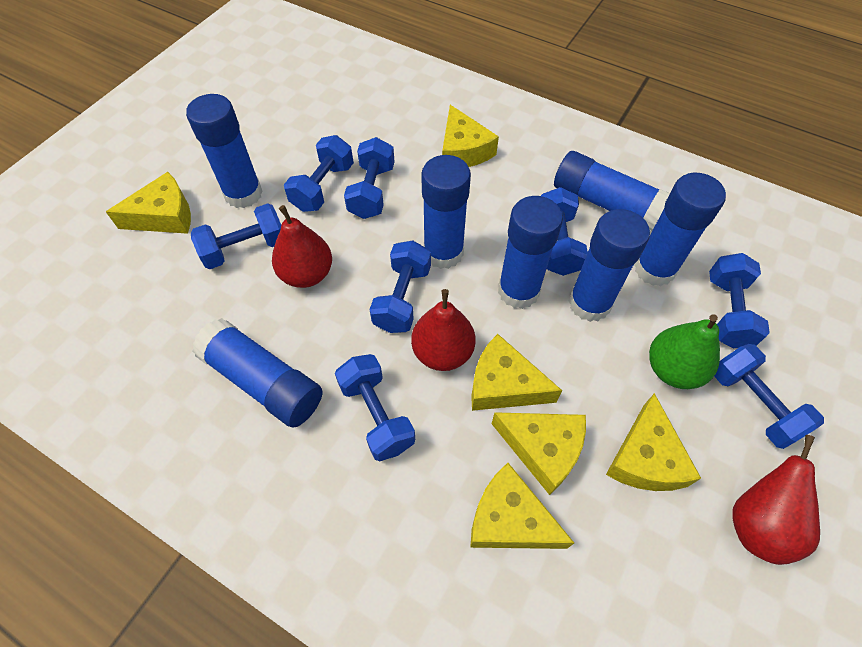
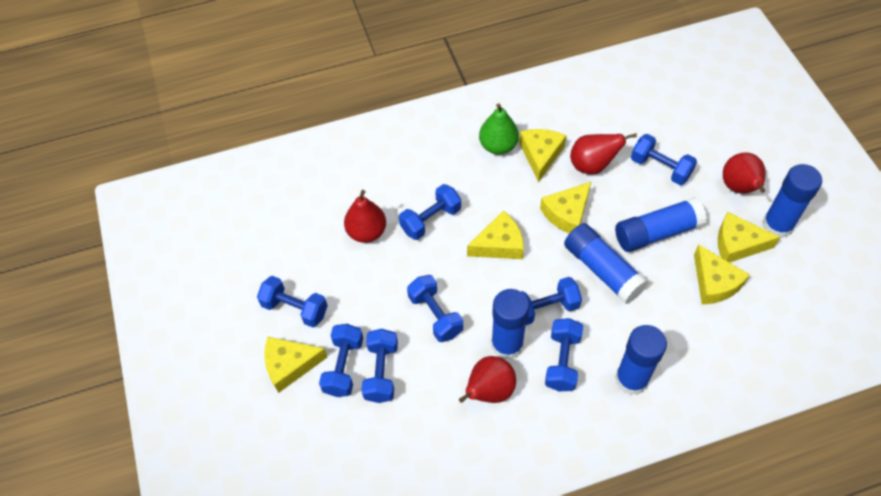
blue glue stick: [186,94,263,208] [192,318,322,428] [421,155,471,269] [498,196,563,309] [554,151,670,231] [569,209,650,322] [634,173,726,286] = 7 -> [491,289,529,360] [564,223,648,304] [615,197,707,252] [615,325,667,395] [762,164,822,239] = 5
red pear: [272,205,332,288] [411,289,475,371] [732,435,820,565] = 3 -> [344,190,386,243] [459,356,516,403] [570,133,637,174] [723,152,766,193] = 4

